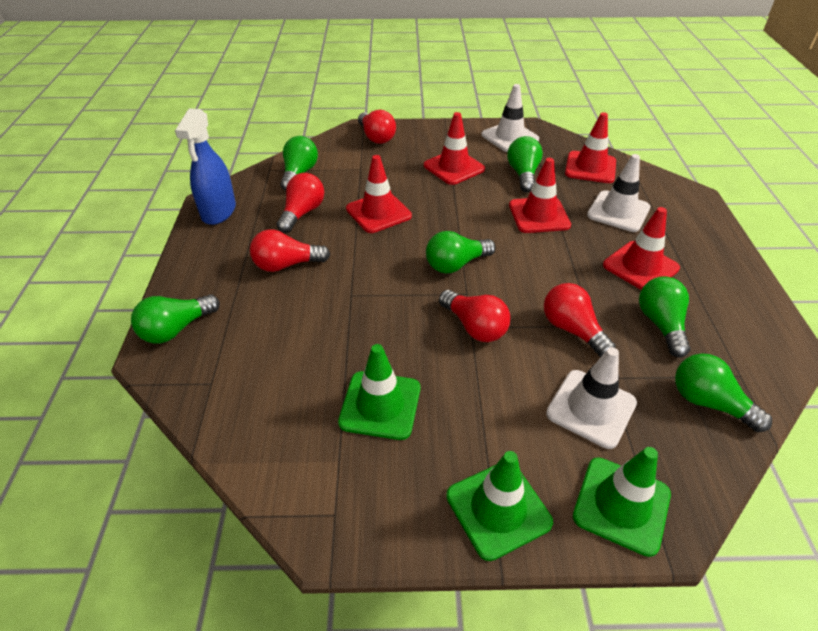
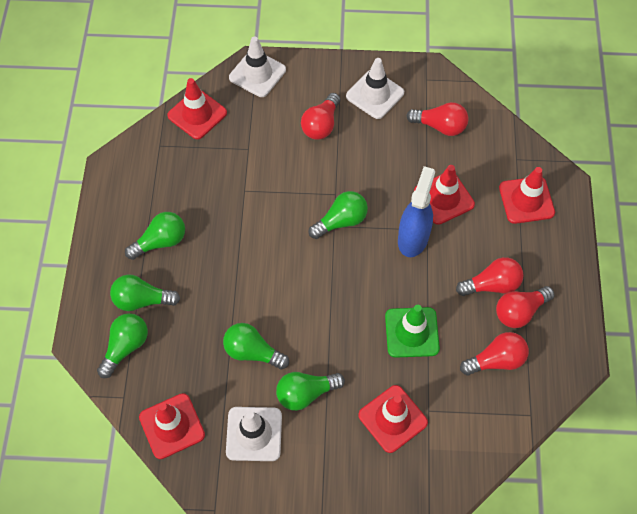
green traffic cone: [338,344,420,440] [446,451,553,561] [573,447,671,557] = 3 -> [385,305,440,358] = 1

